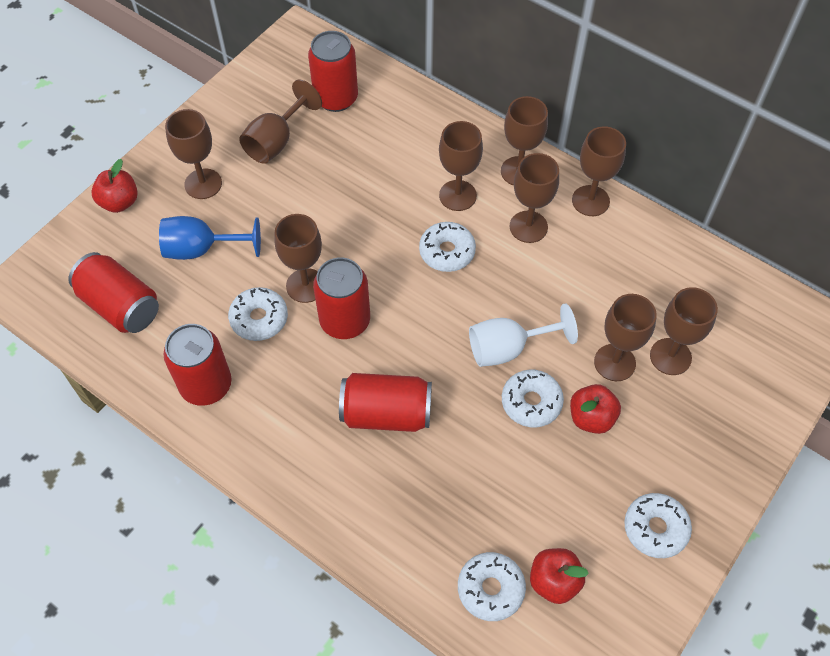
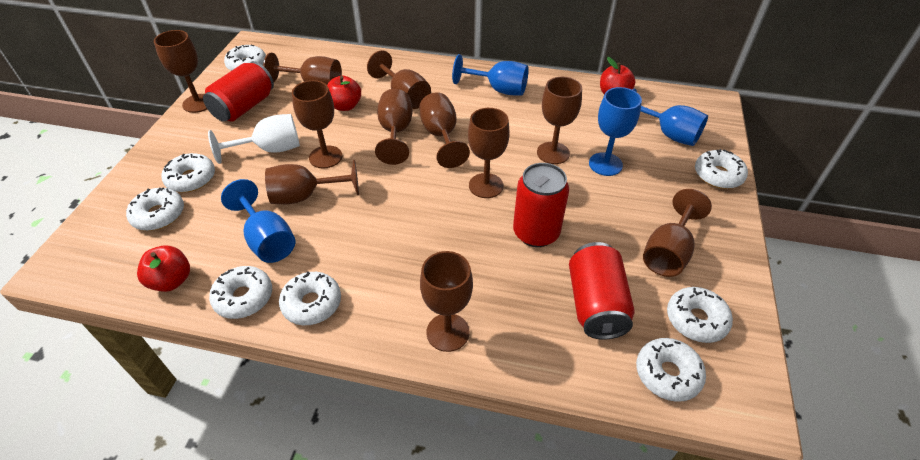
blue goblet: [159,216,261,260] = 1 -> [221,179,296,263] [452,54,529,96] [589,87,642,176] [632,89,708,146] = 4
brown goblet: [165,109,222,199] [239,79,322,164] [274,214,322,303] [439,121,483,211] [501,96,548,185] [510,153,559,243] [572,126,626,216] [594,294,657,381] [650,287,718,375] = 9 -> [154,30,207,113] [263,53,342,85] [265,160,359,204] [292,80,342,168] [367,50,431,109] [375,89,412,165] [419,92,470,168] [420,251,473,352] [468,108,510,198] [537,77,582,164] [643,189,712,277] = 11
red can: [68,252,159,333] [164,324,231,406] [308,31,358,112] [313,257,370,339] [339,373,432,432] = 5 -> [203,61,274,122] [513,163,569,247] [569,242,635,340] = 3
white donut: [228,287,288,341] [419,222,476,272] [458,552,526,621] [502,370,564,427] [624,493,692,558] = 5 -> [126,187,184,231] [161,153,215,192] [209,266,272,319] [224,45,266,71] [279,271,341,325] [636,338,706,402] [667,287,733,343] [695,149,748,189] = 8

